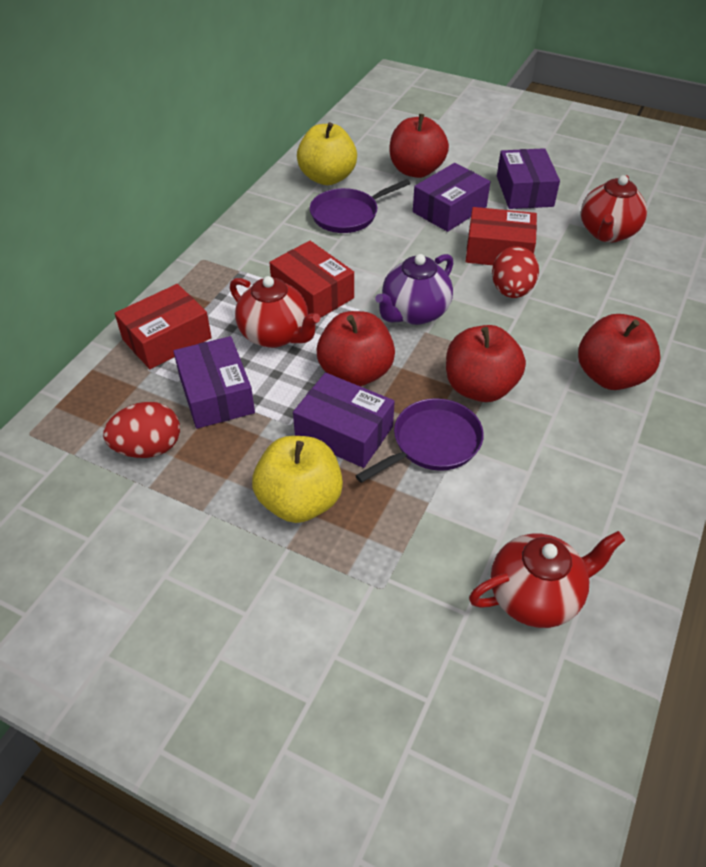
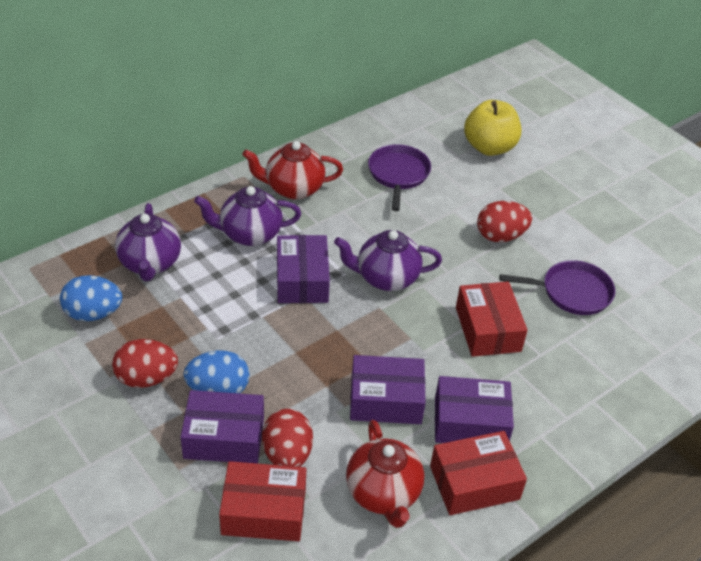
blue egg: none = 0 -> [60,275,122,321] [183,350,250,394] = 2
purple teapot: [375,254,453,325] = 1 -> [115,203,181,281] [194,186,301,246] [334,230,442,291] = 3
red apple: [317,311,395,387] [389,114,449,178] [446,325,526,402] [578,314,661,390] = 4 -> none = 0
red egg: [103,402,180,458] [492,246,539,298] = 2 -> [112,339,178,388] [262,409,313,467] [477,201,532,242] = 3
red teapot: [230,276,320,348] [469,531,625,628] [581,175,647,242] = 3 -> [242,141,343,200] [346,420,424,528] = 2
yellow apple: [252,436,343,523] [297,122,357,185] = 2 -> [464,100,521,156] = 1

